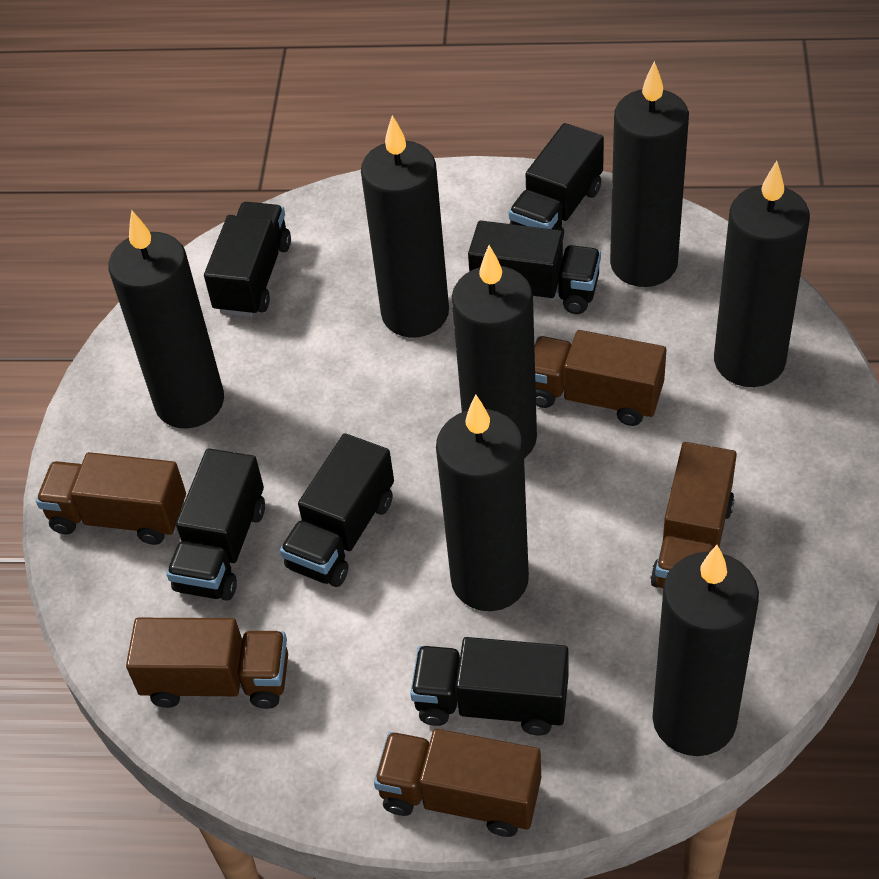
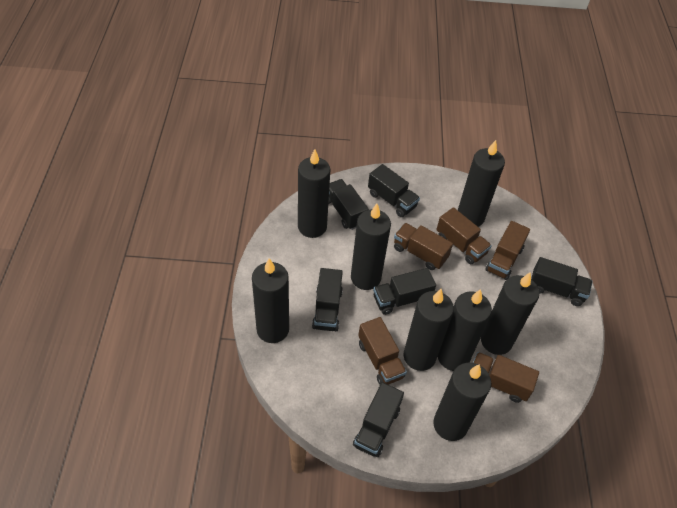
black candle: [108,210,224,428] [361,115,449,337] [436,394,529,611] [452,245,537,459] [610,61,689,287] [652,545,759,756] [714,161,810,387] = 7 -> [252,258,289,343] [298,149,330,238] [351,204,391,290] [404,289,454,371] [433,363,491,441] [437,289,492,371] [458,140,505,227] [481,272,539,355] = 8

